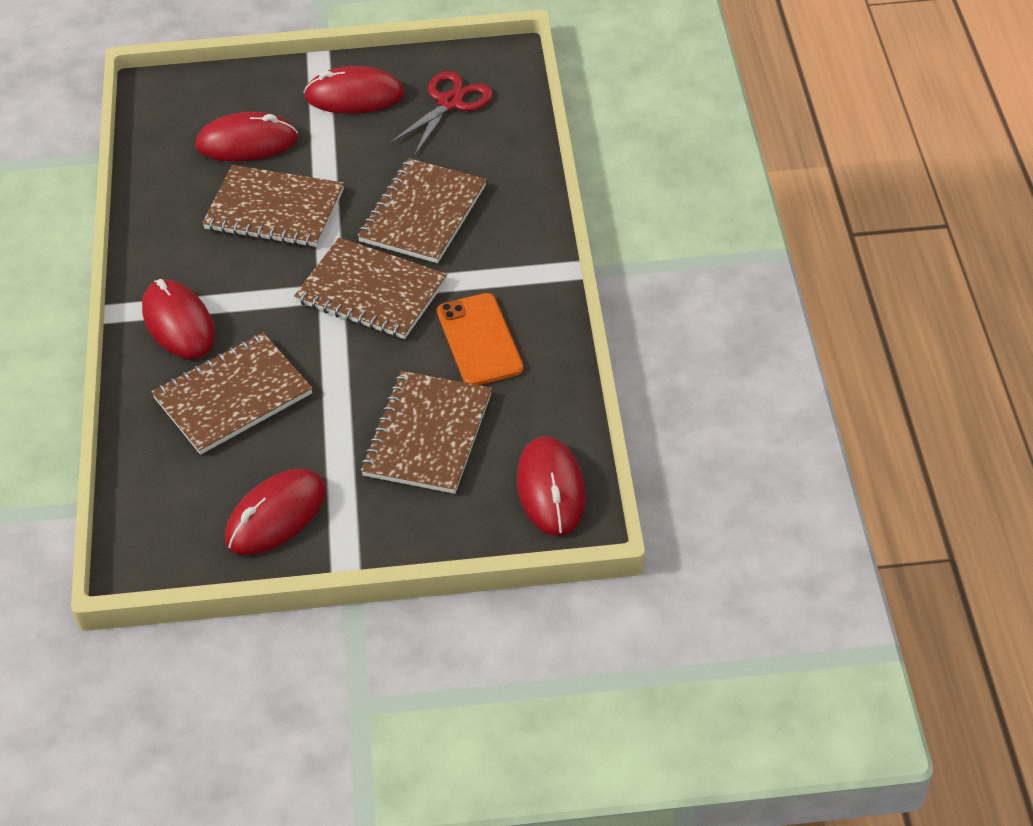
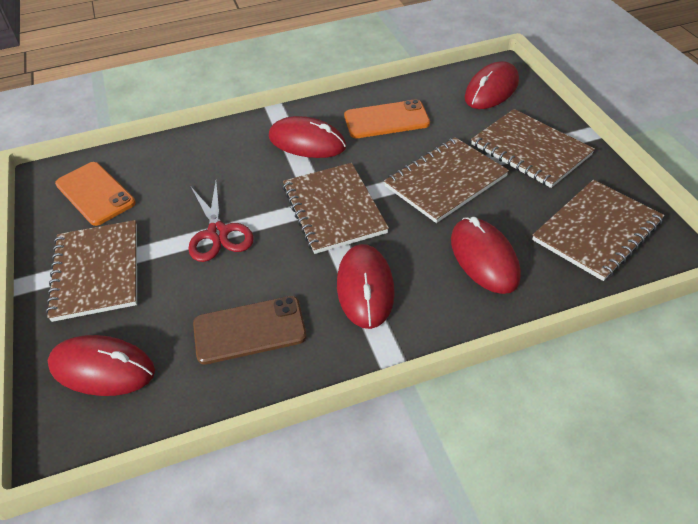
brown phone: none = 0 -> [193,296,307,364] = 1
orange phone: [437,293,523,385] = 1 -> [55,162,136,226] [344,99,430,138] = 2

